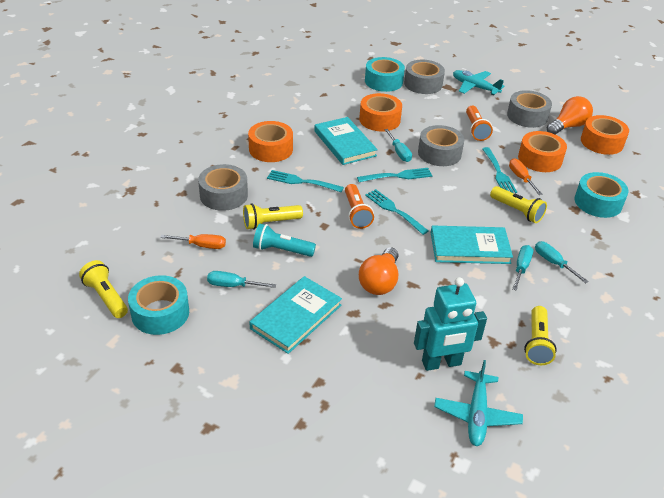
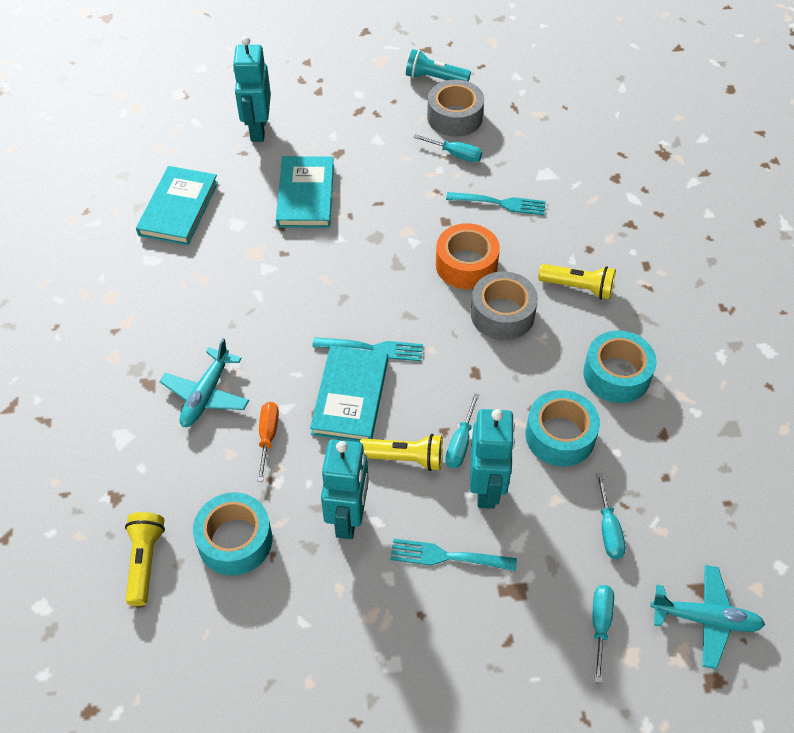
grey tape: [198,164,248,211] [404,60,445,94] [418,125,464,166] [507,90,552,128] = 4 -> [427,80,484,137] [471,271,538,340] = 2
orange flashlight: [345,184,374,229] [466,106,493,141] = 2 -> none = 0
orange light bulb: [359,247,398,295] [547,96,593,135] = 2 -> none = 0
orange screwdriver: [160,234,226,249] [509,158,543,195] = 2 -> [257,402,279,481] = 1
orange tape: [248,121,293,162] [359,93,402,131] [518,131,567,172] [581,115,629,155] = 4 -> [436,223,500,289] = 1
turquoise fork: [267,170,344,193] [357,168,433,182] [365,189,429,235] [482,147,517,193] = 4 -> [312,337,423,361] [390,539,517,571] [446,192,546,215] = 3
turquoise robot: [414,277,487,371] = 1 -> [233,36,271,142] [321,439,369,539] [470,409,515,509] = 3
yellow flashlight: [79,260,128,318] [243,203,303,230] [490,186,547,223] [524,306,557,365] = 4 -> [125,512,165,606] [359,434,443,471] [538,264,616,300] = 3

